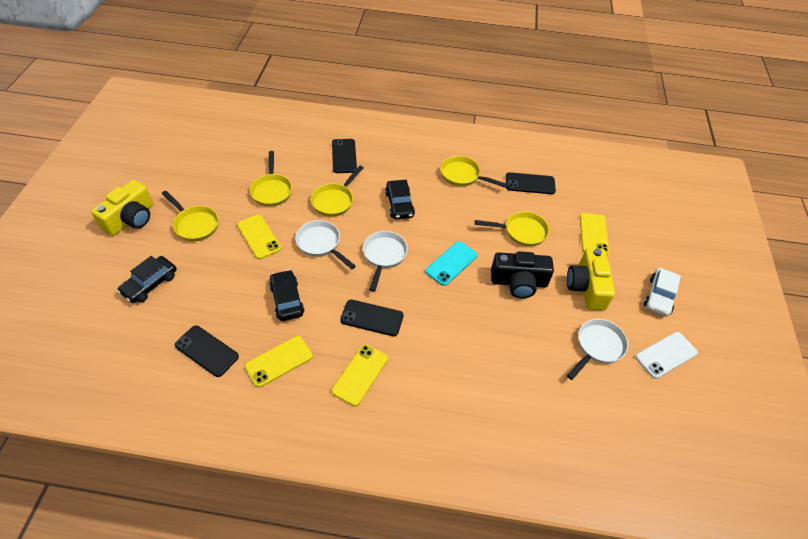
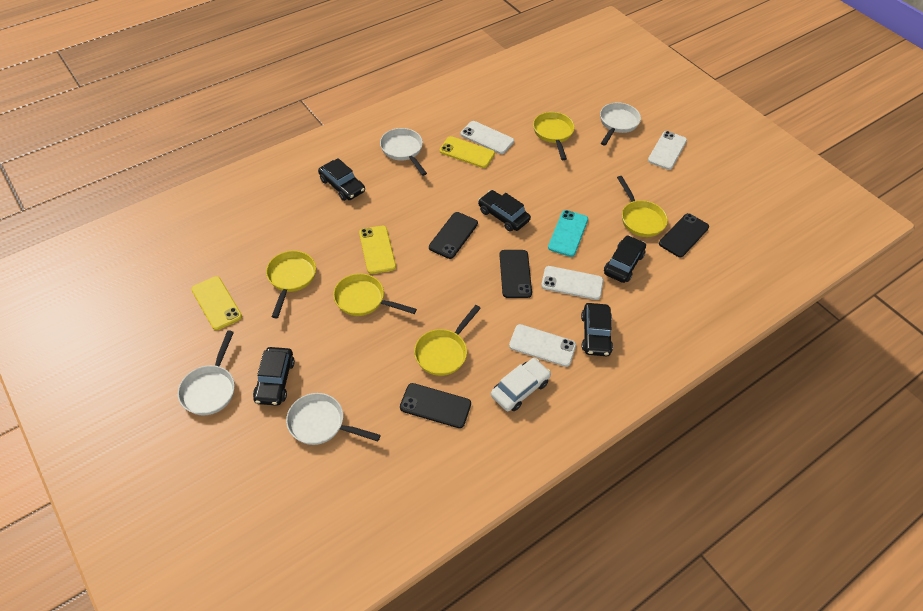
black camera: [491,251,554,298] = 1 -> none = 0
black car: [117,256,177,303] [269,270,304,321] [385,180,415,219] = 3 -> [253,347,295,406] [318,158,365,201] [478,190,531,232] [581,303,613,356] [604,235,646,283] = 5
white pan: [295,220,356,269] [363,231,408,292] [567,319,628,380] = 3 -> [178,330,235,415] [286,393,381,445] [380,128,427,176] [600,102,641,146] = 4
white phone: [635,332,698,379] = 1 -> [461,121,514,154] [509,324,576,367] [541,266,603,300] [648,131,687,170] = 4
yellow camera: [91,180,153,236] [567,248,615,310] = 2 -> none = 0
yellow phone: [237,215,281,259] [245,336,313,387] [332,344,388,406] [580,213,609,255] = 4 -> [191,276,242,330] [359,226,396,274] [439,136,495,168] = 3

